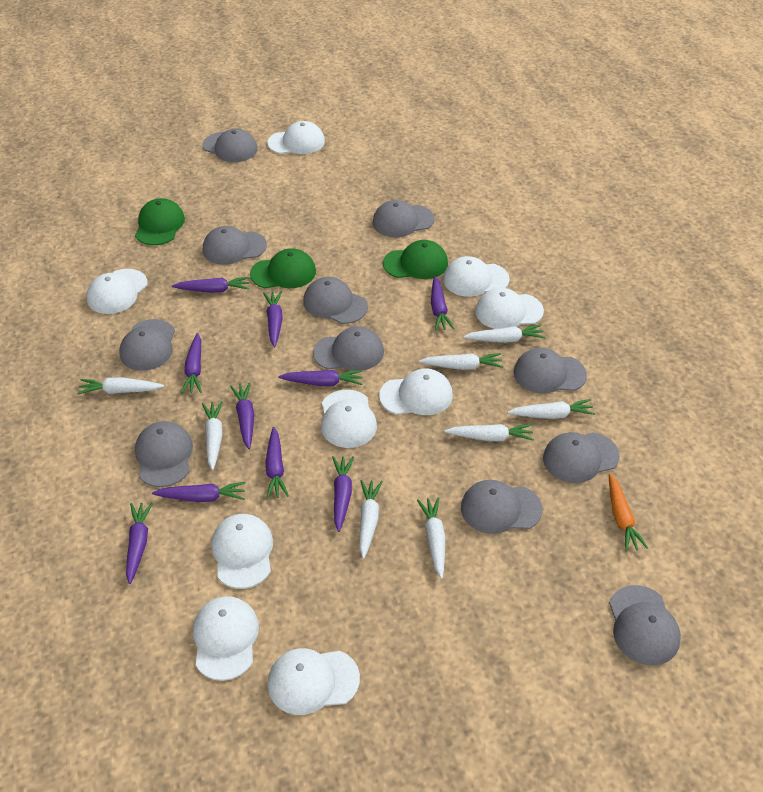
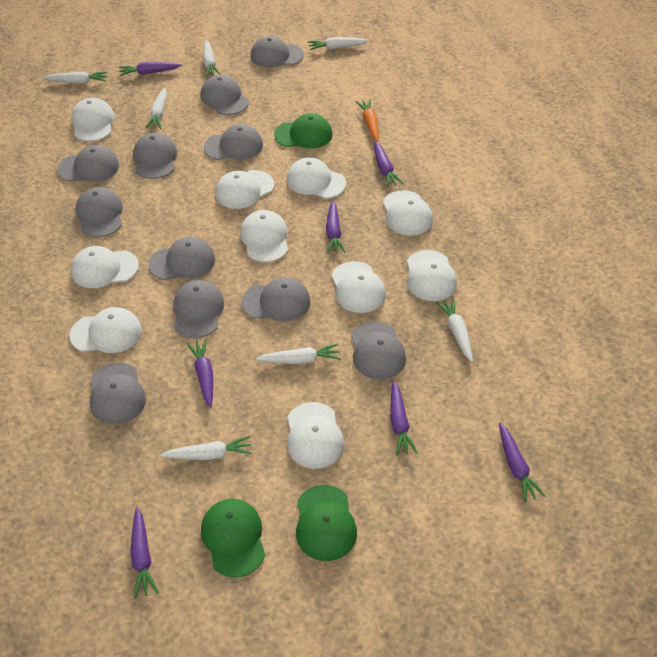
purple carrot: [126,502,153,584] [152,482,246,502] [172,277,250,293] [181,333,202,394] [230,383,254,449] [263,291,283,347] [265,427,289,499] [278,370,363,386] [332,456,354,532] [431,276,454,331] = 10 -> [119,62,182,76] [130,507,159,599] [187,339,213,408] [326,200,346,254] [374,141,404,187] [390,381,418,456] [499,423,545,502] = 7
white cap: [87,269,148,314] [193,596,259,681] [211,514,273,589] [267,121,325,154] [268,648,360,715] [321,390,377,448] [379,368,453,415] [443,256,510,297] [475,288,544,329] = 9 -> [70,307,142,353] [71,98,115,141] [71,246,139,288] [215,170,274,209] [240,210,288,262] [287,157,346,199] [287,402,344,469] [331,261,386,313] [383,190,433,236] [407,250,457,301] = 10
white carrot: [77,377,164,394] [202,401,223,470] [359,480,383,559] [417,497,445,579] [419,353,503,370] [444,424,534,441] [463,324,545,343] [507,399,595,419] = 8 -> [43,71,108,84] [145,87,167,129] [161,436,252,460] [203,40,221,77] [256,344,341,364] [308,37,369,50] [435,298,473,362] = 7

